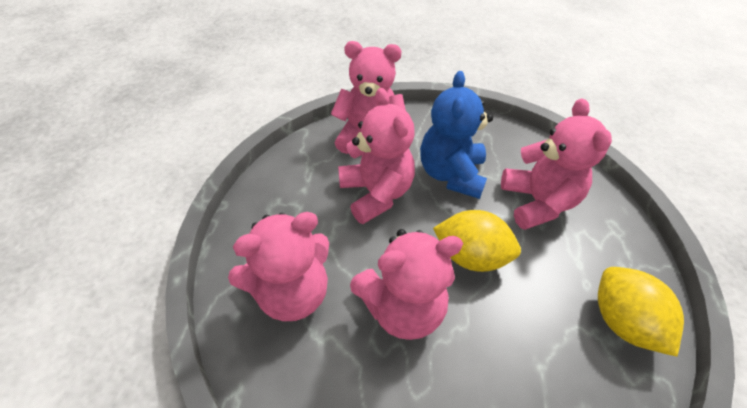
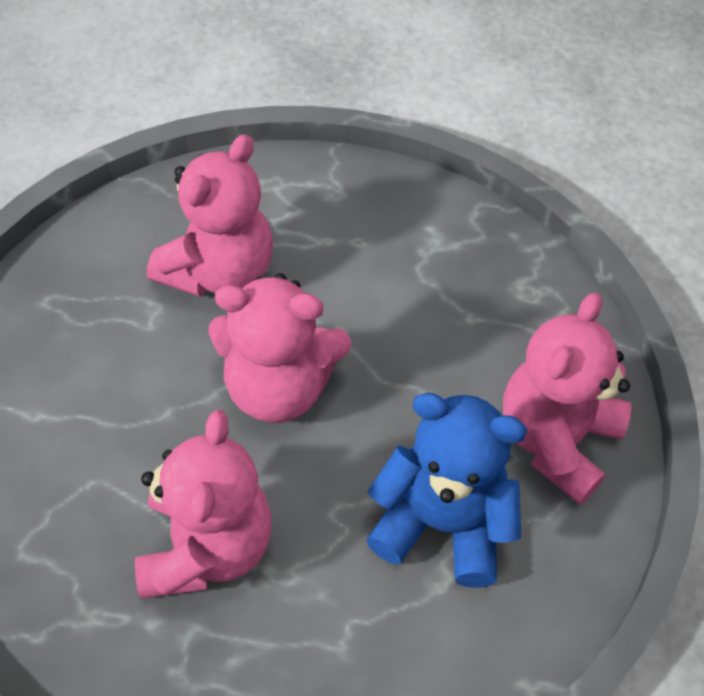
pink teddy bear: [228,212,329,321] [331,41,406,154] [338,88,415,224] [350,229,463,340] [501,98,612,230] = 5 -> [135,410,272,599] [147,134,273,297] [208,273,351,423] [503,292,632,504] = 4
yellow lemon: [433,210,521,272] [598,267,684,357] = 2 -> none = 0

